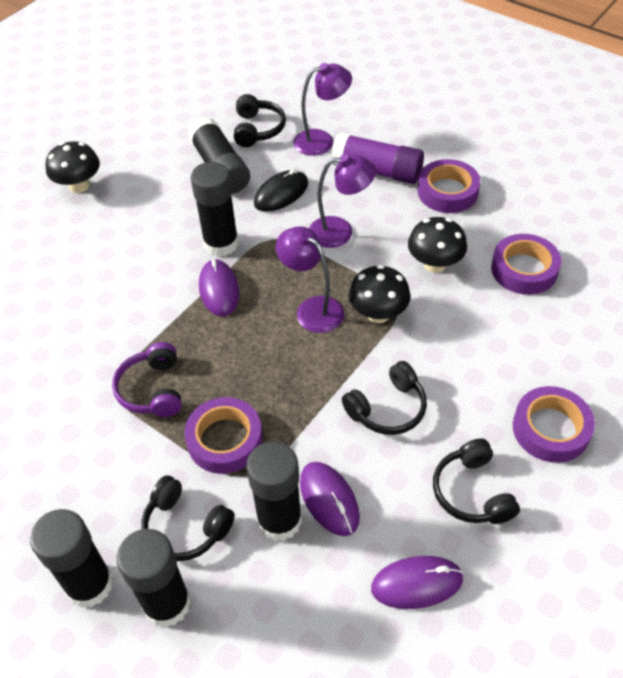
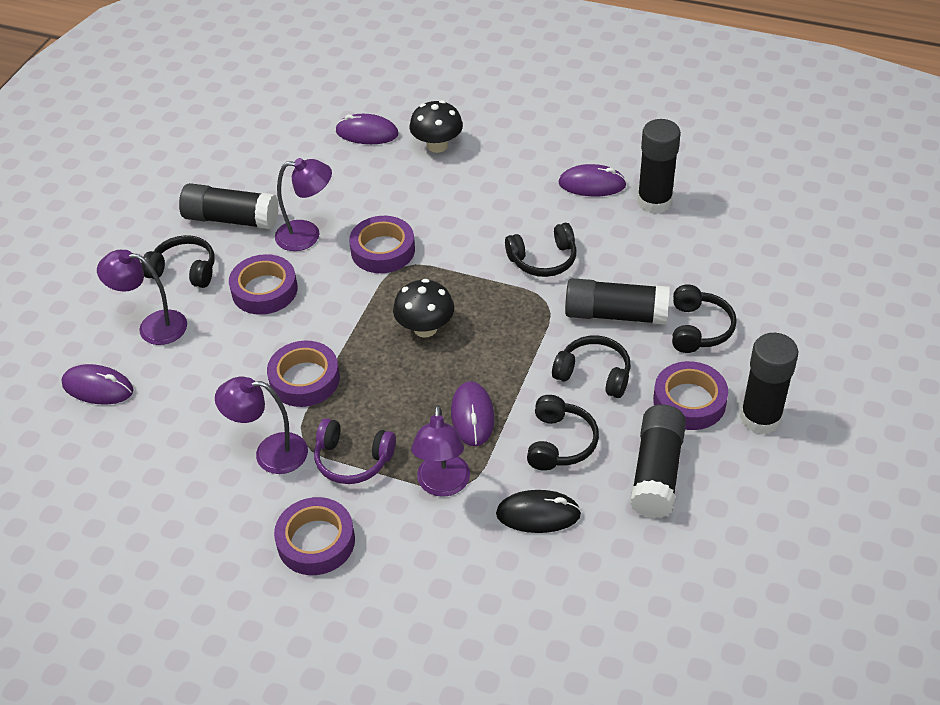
black headphones: [142,476,235,561] [234,94,286,147] [342,361,427,435] [433,438,520,524] = 4 -> [141,235,215,288] [505,223,577,277] [527,395,599,471] [552,336,631,398] [672,284,737,353] = 5
black mushroom: [46,141,100,193] [349,265,411,323] [408,217,467,273] = 3 -> [393,279,454,338] [410,100,463,153] = 2
purple glue stick: [331,132,424,184] = 1 -> none = 0
purple lamp: [276,226,345,333] [293,63,352,156] [309,154,376,248] = 3 -> [97,250,187,345] [215,377,308,474] [275,158,332,251] [411,405,470,497] = 4
purple mouse: [199,259,239,316] [300,462,360,536] [371,556,464,609] = 3 -> [61,364,133,405] [336,114,399,144] [451,381,495,446] [558,164,627,196] = 4
purple tape: [184,397,263,474] [418,159,480,213] [491,234,561,295] [513,386,595,463] = 4 -> [229,254,298,315] [267,341,340,407] [274,497,355,575] [349,216,415,273] [653,361,728,430] = 5

